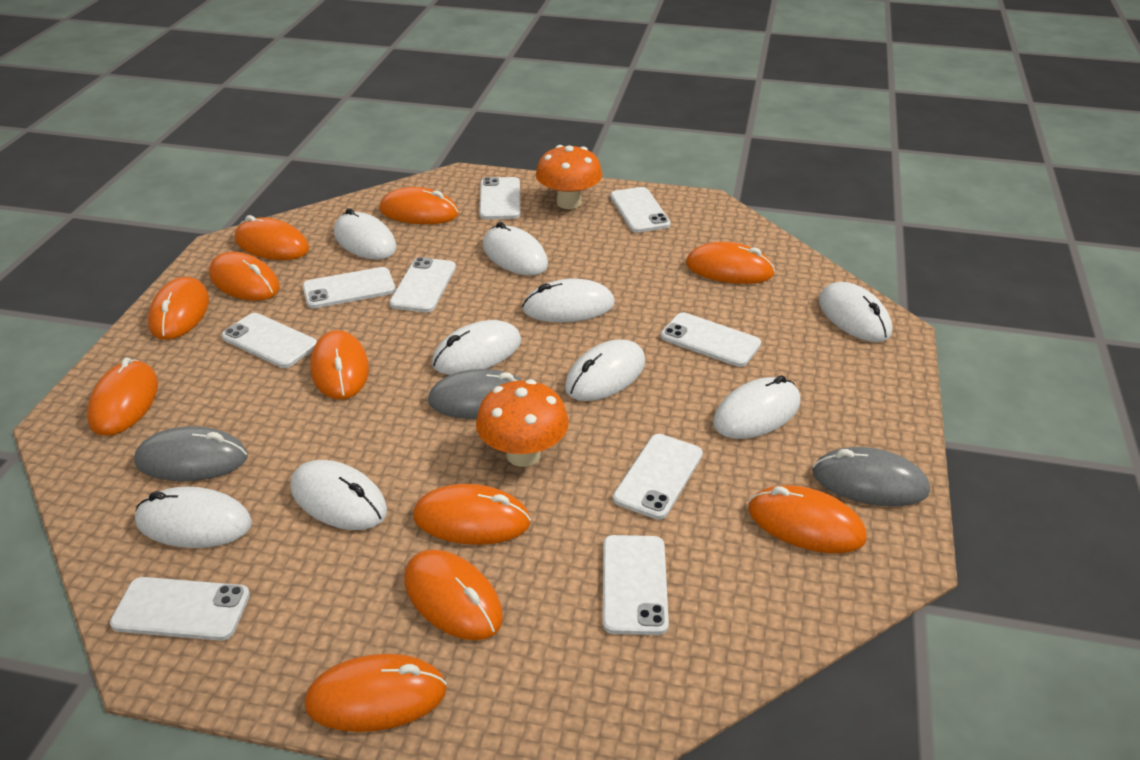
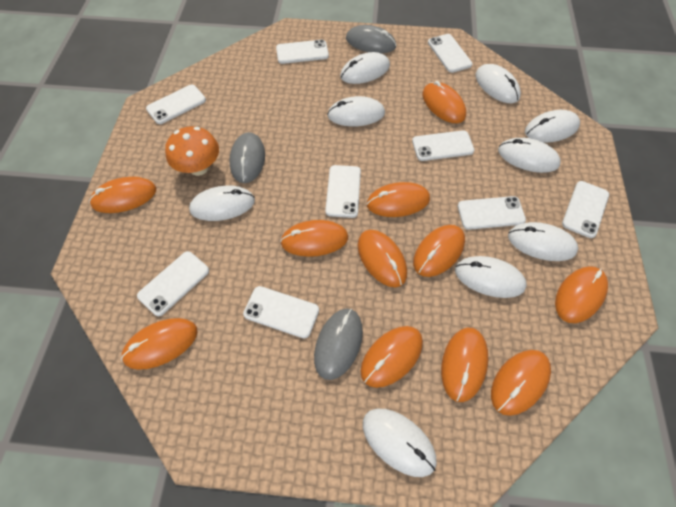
orange mushroom: [476,379,569,467] [536,145,602,209] = 2 -> [165,126,219,176] = 1

